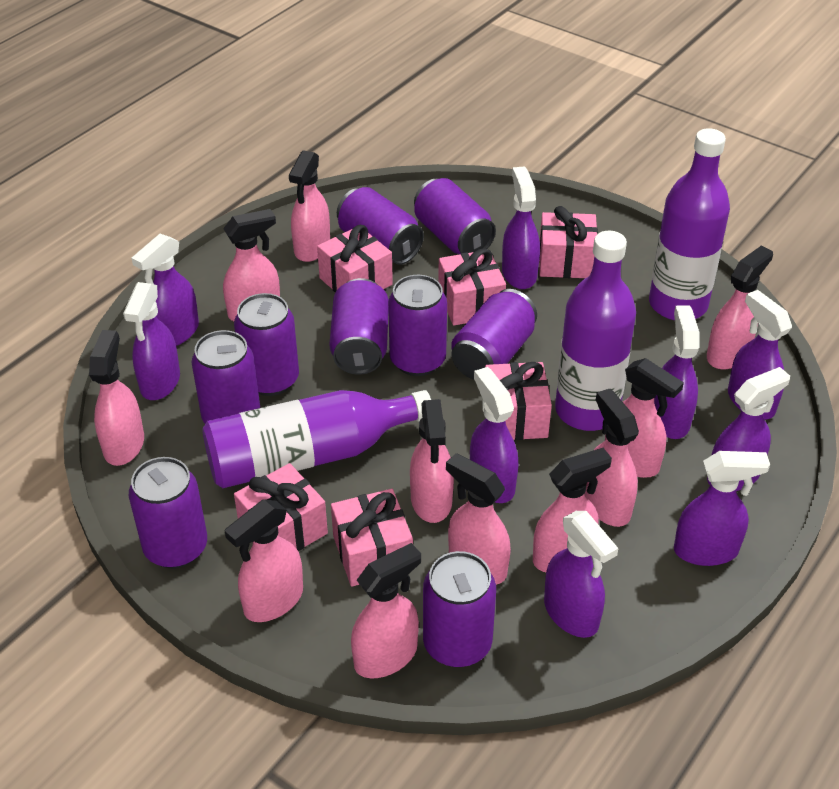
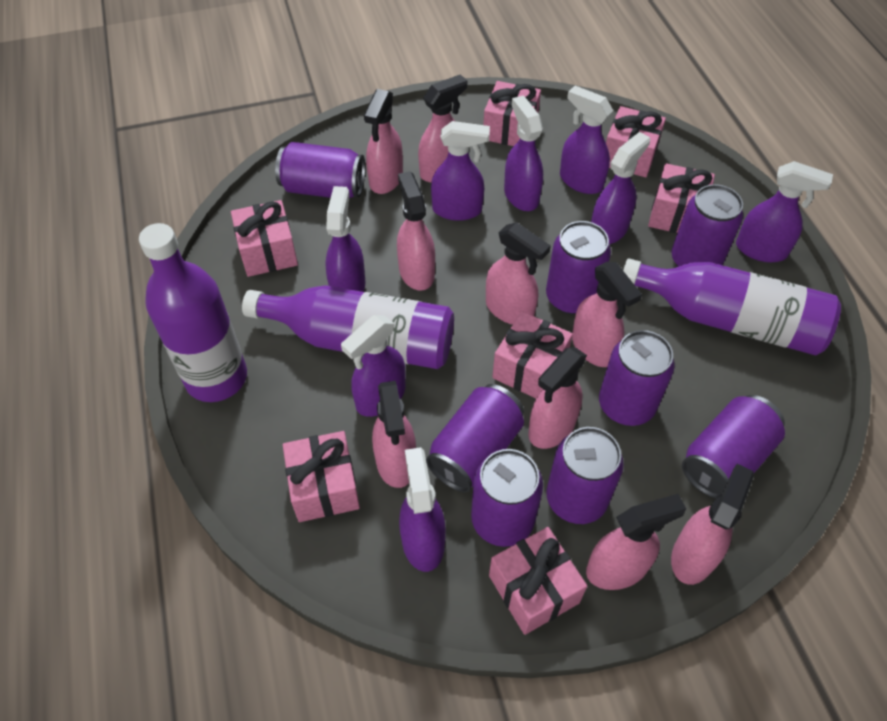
pink gift: [234,463,328,551] [317,225,393,292] [331,489,413,587] [438,248,506,325] [485,362,552,440] [539,206,598,278] = 6 -> [231,200,298,277] [283,431,360,522] [483,81,541,146] [489,527,587,635] [492,311,573,398] [606,106,666,177] [648,163,715,233] = 7
pink spray bottle: [89,330,144,466] [223,209,280,321] [225,499,303,622] [289,150,330,262] [351,543,421,678] [410,399,454,523] [446,453,511,585] [533,448,612,572] [584,389,639,527] [605,358,684,478] [707,246,773,369] = 11 -> [364,89,403,194] [372,381,416,488] [397,171,435,291] [418,74,468,183] [486,222,551,325] [528,347,587,449] [572,262,642,367] [586,494,686,590] [671,464,754,585] = 9
purple can: [129,457,207,568] [191,330,260,424] [234,293,299,396] [329,278,389,374] [337,187,424,265] [388,275,447,376] [414,178,496,254] [423,551,496,667] [451,289,537,379] = 9 -> [275,142,365,198] [426,384,524,492] [471,449,543,547] [546,221,611,314] [546,427,624,524] [599,330,675,426] [671,184,743,267] [682,395,785,499] = 8
purple spray bottle: [123,282,180,400] [132,234,199,346] [470,367,518,503] [502,166,540,289] [544,511,618,638] [654,306,700,439] [674,451,770,566] [707,367,790,491] [728,290,792,420] = 9 -> [325,186,365,292] [341,315,405,417] [399,447,446,572] [431,121,490,221] [504,96,543,211] [560,86,613,194] [591,132,650,244] [736,161,833,262] = 8

